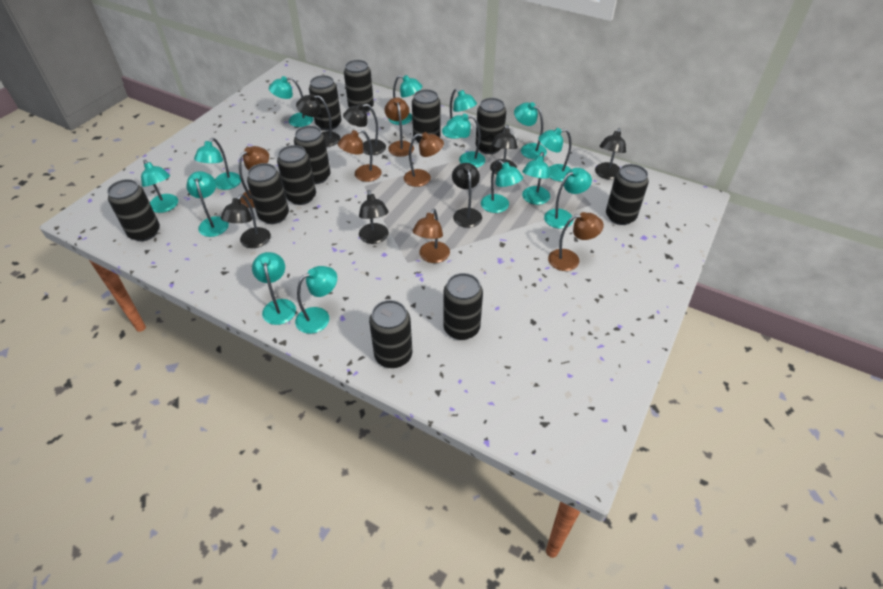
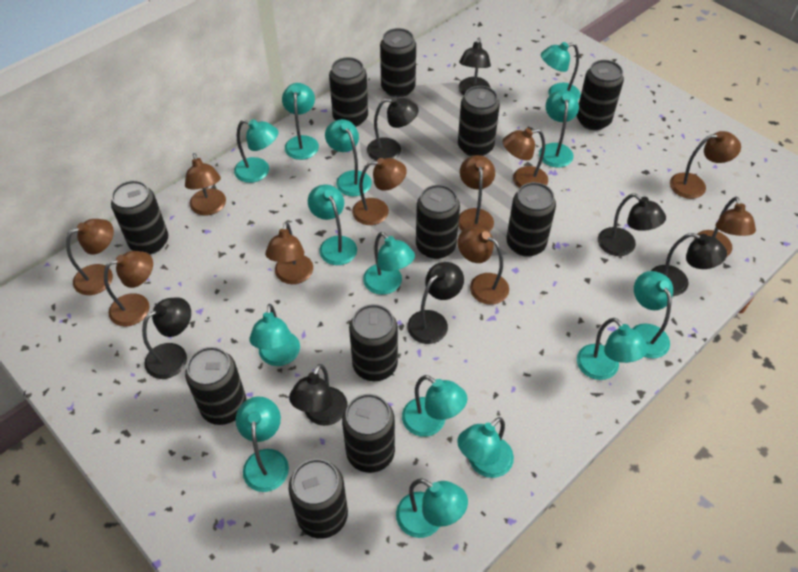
brown lamp: [239,146,269,208] [338,130,382,182] [385,97,414,157] [404,132,444,187] [412,209,450,263] [548,212,604,271] = 6 -> [66,219,114,295] [104,251,153,326] [185,153,226,215] [265,222,313,284] [352,158,407,225] [458,155,495,232] [458,227,509,305] [503,128,548,188] [670,131,741,199] [694,197,756,256] = 10

